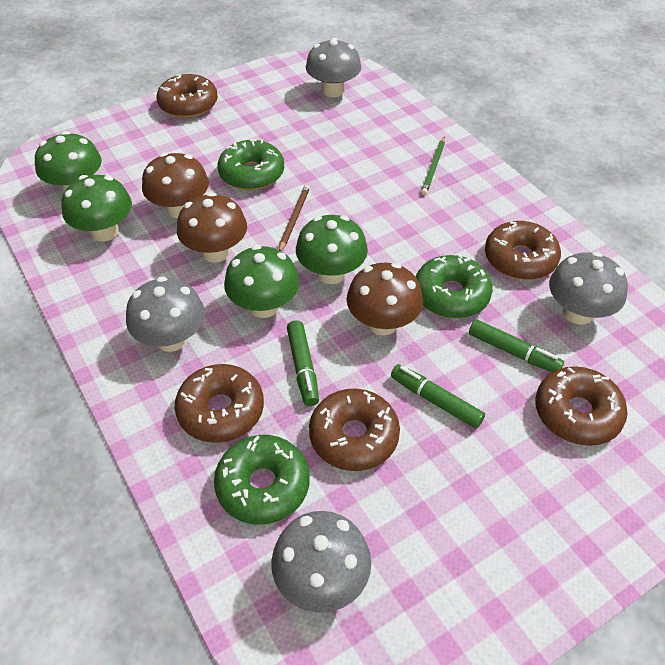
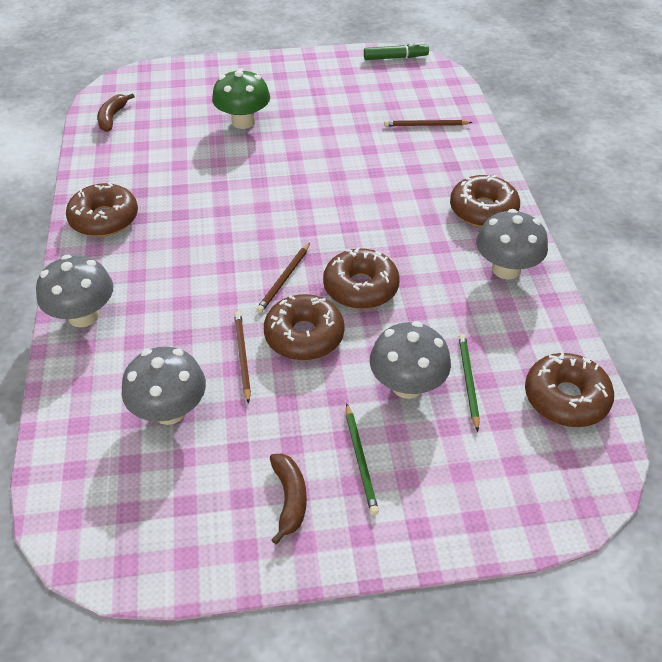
brown banana: none = 0 -> [97,93,135,132] [270,453,307,544] = 2
brown mushroom: [142,153,209,218] [177,192,247,263] [347,263,423,335] = 3 -> none = 0
brown pencil: [279,185,310,251] = 1 -> [234,312,251,404] [256,243,310,313] [384,120,473,126] = 3
green donut: [214,435,310,524] [218,139,284,190] [416,254,493,319] = 3 -> none = 0
green marker: [287,320,319,406] [391,364,485,429] [469,319,564,372] = 3 -> [364,42,429,60] = 1
green mushroom: [35,131,102,192] [61,175,132,242] [224,245,300,318] [296,215,368,284] = 4 -> [212,68,270,129] = 1
green pencil: [421,137,445,195] = 1 -> [346,403,379,515] [459,334,480,432] = 2

